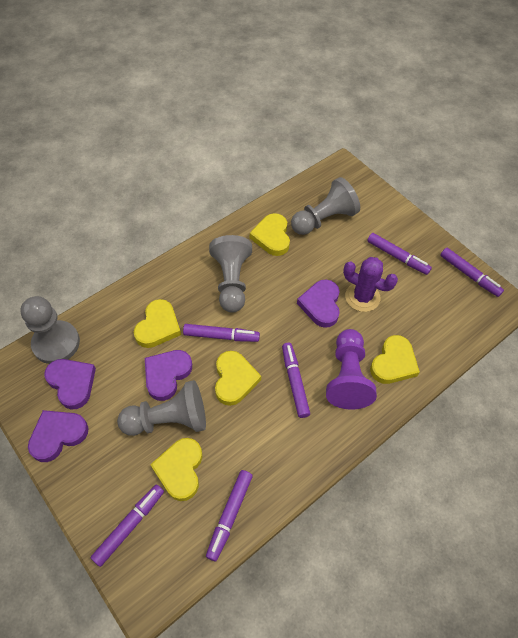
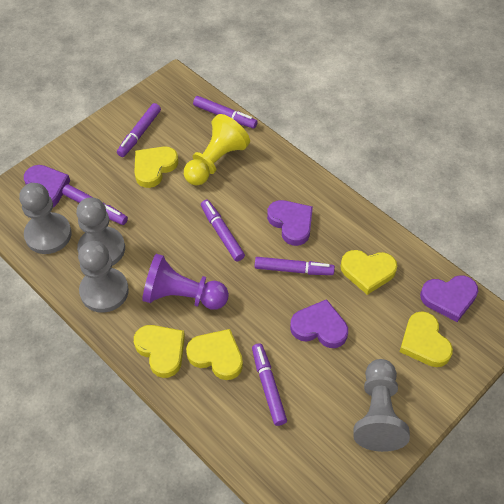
purple cactus: [343,257,398,312] = 1 -> none = 0
yellow pawn: none = 0 -> [184,114,250,186] = 1

